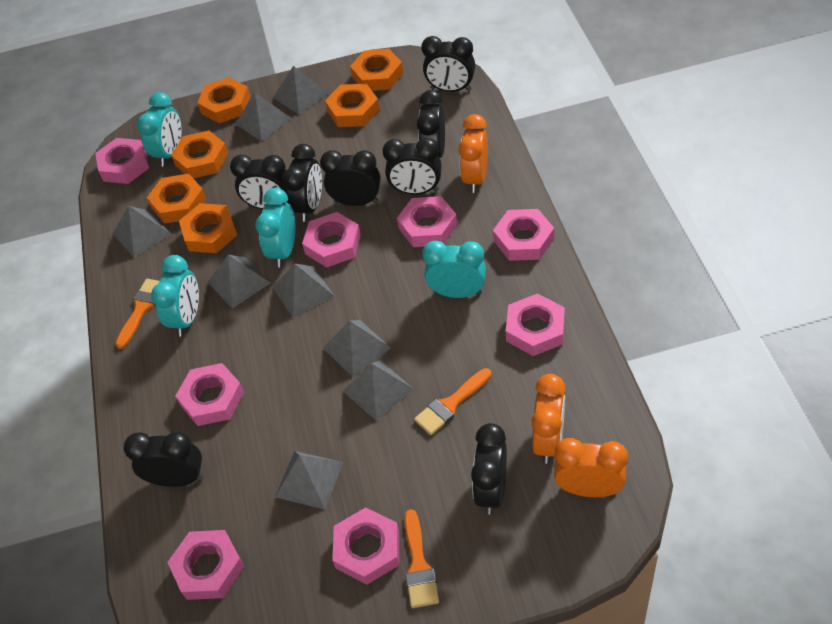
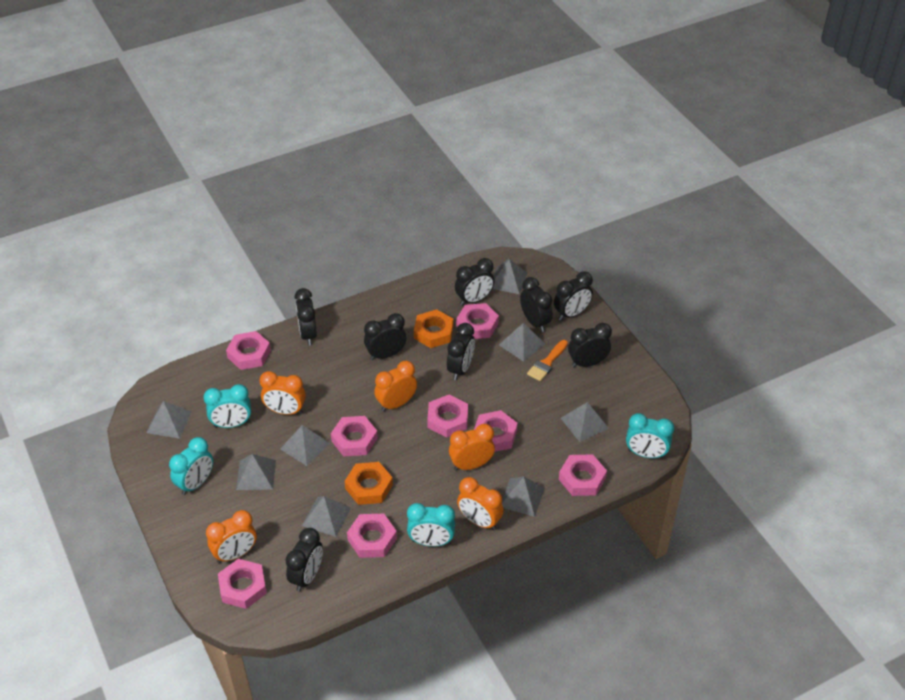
orange brush: [115,279,159,349] [404,509,439,608] [414,368,492,435] = 3 -> [527,340,568,381] = 1
orange clock: [459,114,488,193] [531,374,565,464] [554,438,628,497] = 3 -> [206,510,257,563] [260,371,306,415] [374,361,417,412] [449,424,495,471] [457,477,504,530] = 5
orange nut: [147,174,206,224] [171,130,228,178] [179,203,237,253] [198,77,250,123] [325,84,380,127] [350,49,403,91] = 6 -> [345,462,393,505] [414,309,454,348] = 2

